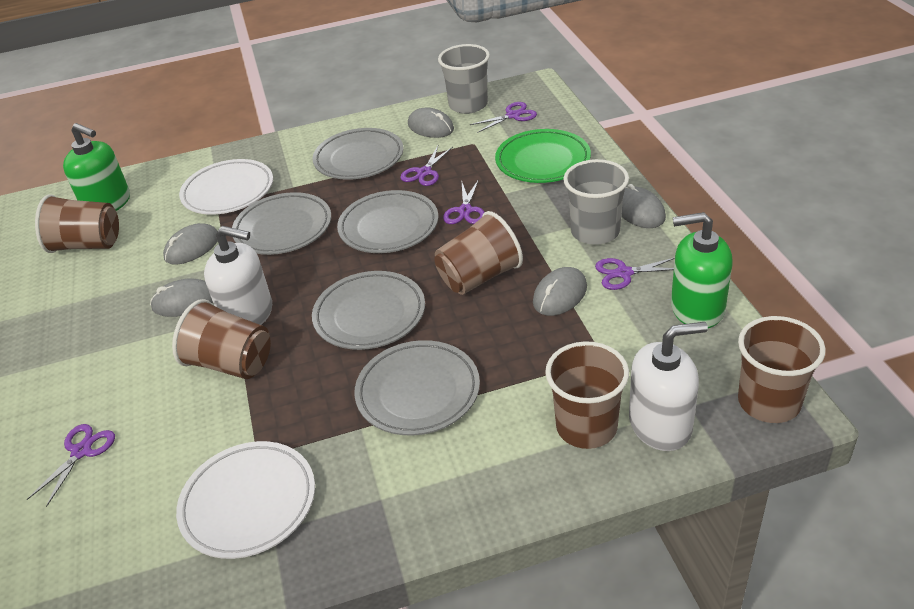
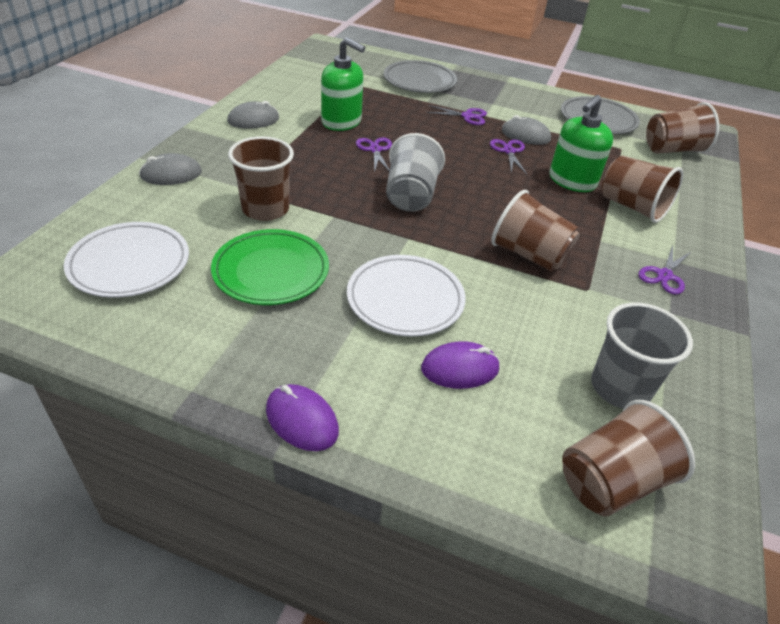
grey mouse: [150,278,213,317] [163,223,217,265] [408,107,454,138] [533,267,587,316] [621,184,666,228] = 5 -> [139,153,202,185] [228,101,279,129] [502,115,551,145] = 3
grey plate: [232,192,331,255] [312,271,425,350] [313,128,403,180] [337,190,438,253] [354,340,480,435] = 5 -> [384,60,457,93] [561,96,640,134] = 2
purple mouse: none = 0 -> [266,384,339,451] [421,341,500,389] = 2
purple scissors: [27,424,115,507] [400,146,453,186] [443,179,485,224] [470,102,537,133] [595,258,675,290] = 5 -> [356,138,392,173] [426,105,487,125] [490,139,527,174] [639,245,692,294] = 4
white soap dispenser: [204,226,272,325] [629,322,708,451] = 2 -> none = 0

